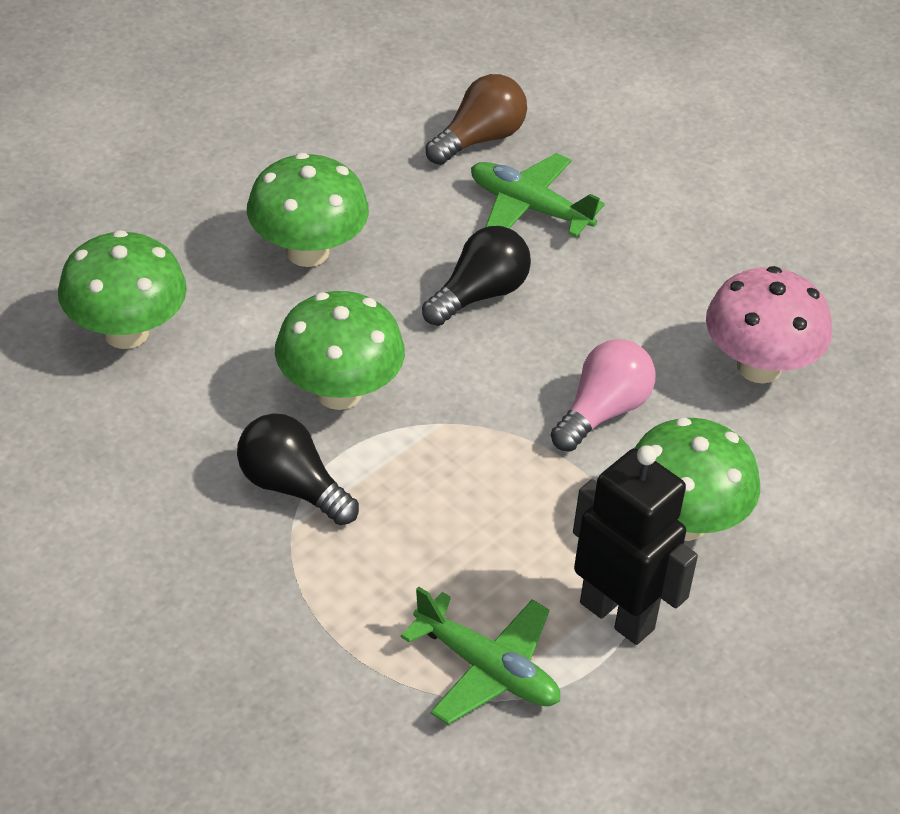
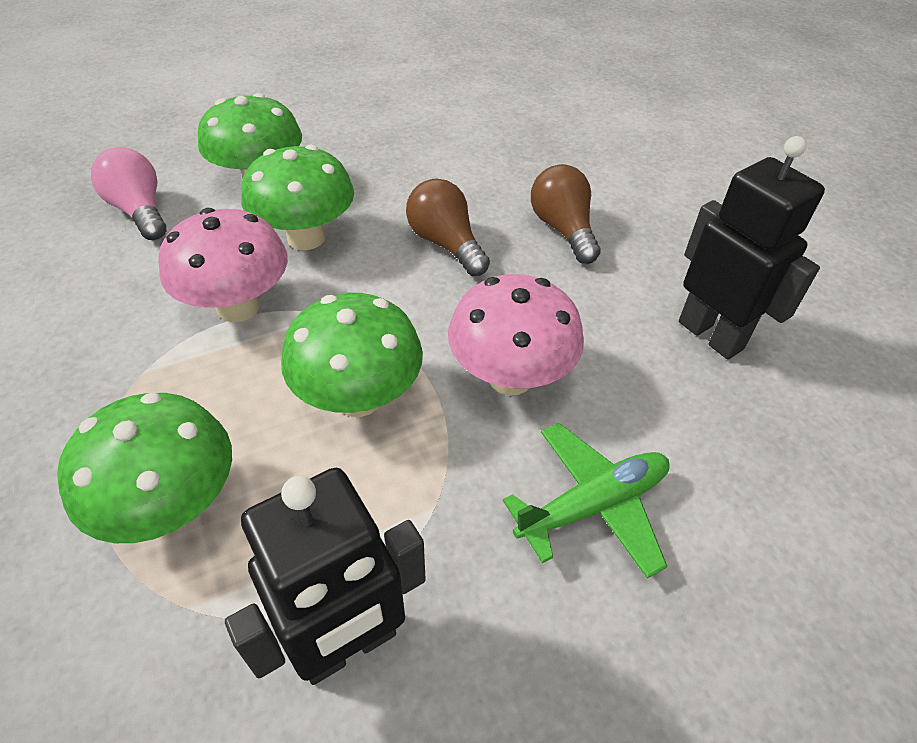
black light bulb: [237,413,359,525] [422,226,531,326] = 2 -> none = 0
black robot: [573,445,698,645] = 1 -> [225,468,426,685] [679,136,825,360] = 2
brown light bulb: [426,74,527,165] = 1 -> [406,179,490,276] [531,164,601,264] = 2
green plane: [401,587,560,725] [471,153,605,237] = 2 -> [503,423,670,578] = 1
pink mushroom: [706,266,832,383] = 1 -> [158,208,288,322] [448,274,584,395] = 2

